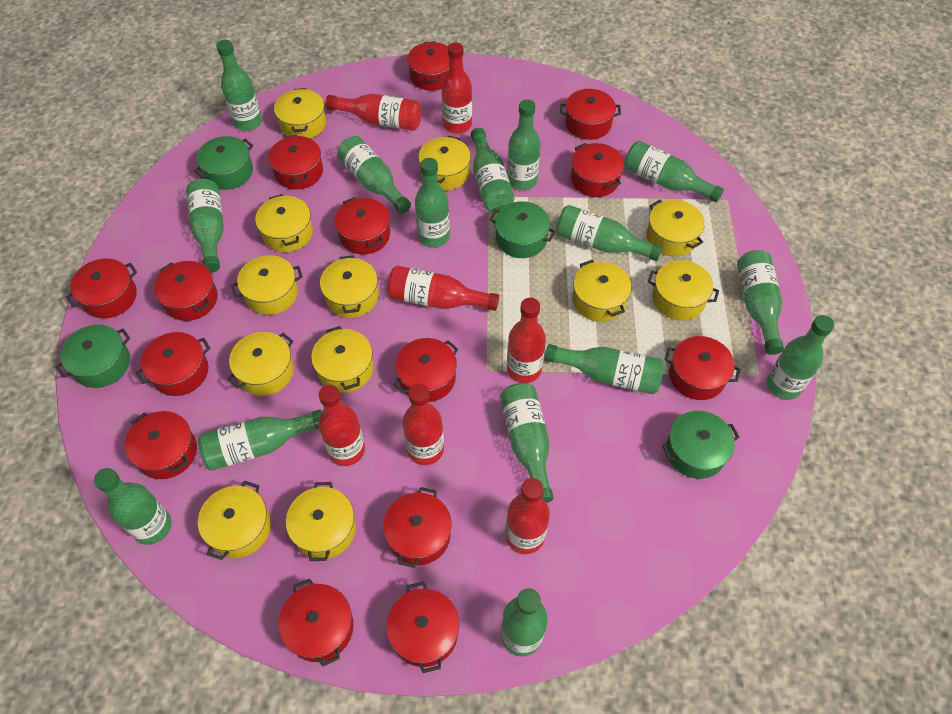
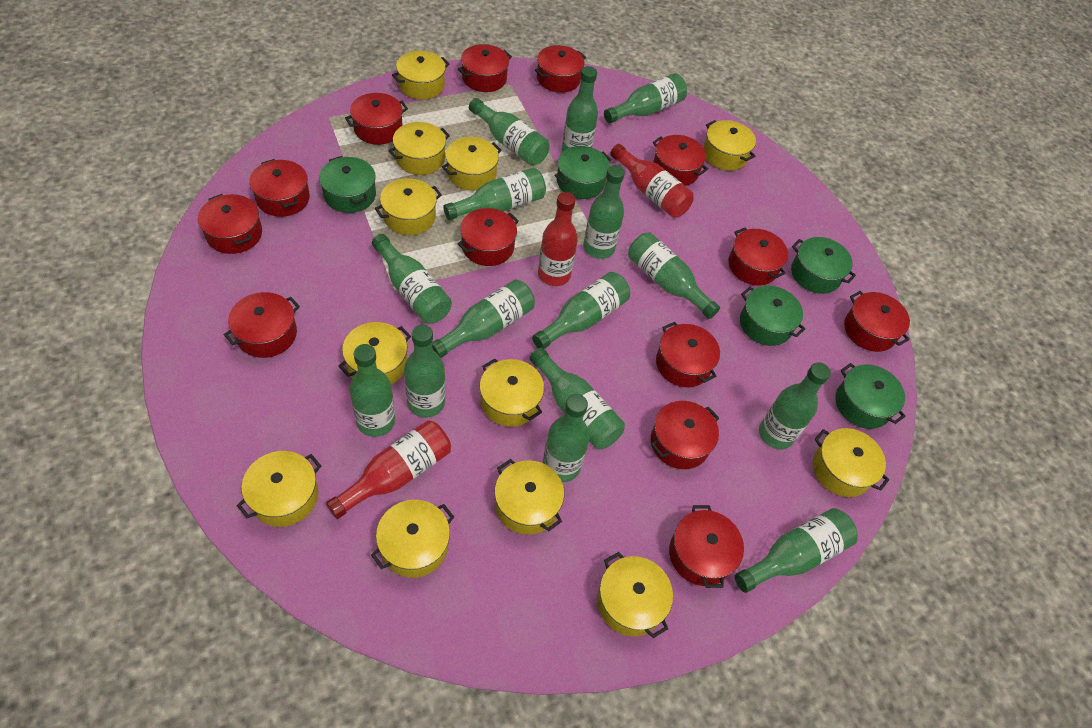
green pot: [56,325,130,388] [194,136,253,190] [489,201,556,258] [662,411,740,479] = 4 -> [319,156,376,213] [555,146,611,199] [740,286,805,346] [791,237,856,294] [835,363,906,429] = 5
red bottle: [318,385,365,466] [326,94,422,131] [387,266,499,311] [402,384,444,465] [441,42,472,134] [506,478,550,554] [507,298,546,383] = 7 -> [326,420,451,519] [538,192,578,286] [610,144,694,218] = 3
red pot: [66,259,137,318] [125,411,197,479] [136,332,210,396] [154,261,218,321] [269,135,323,189] [279,578,354,667] [335,197,390,254] [383,487,452,568] [386,582,459,673] [393,338,458,402] [407,41,449,91] [560,89,621,140] [571,143,624,197] [665,336,741,400] = 14 -> [198,194,262,254] [224,292,300,358] [249,159,310,217] [345,93,408,145] [458,44,512,92] [458,208,519,266] [535,45,586,93] [651,401,719,469] [653,135,708,186] [656,322,720,387] [669,505,744,588] [728,227,788,285] [844,291,910,352] = 13

